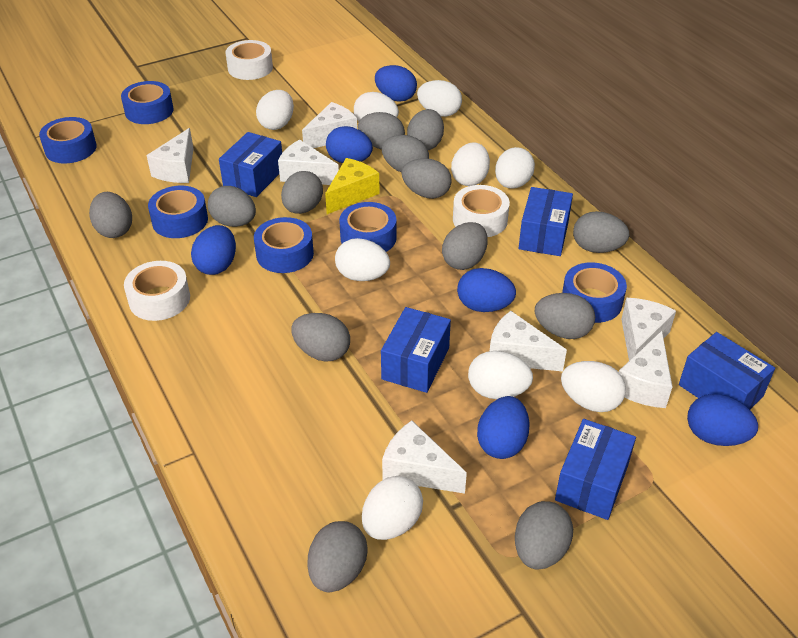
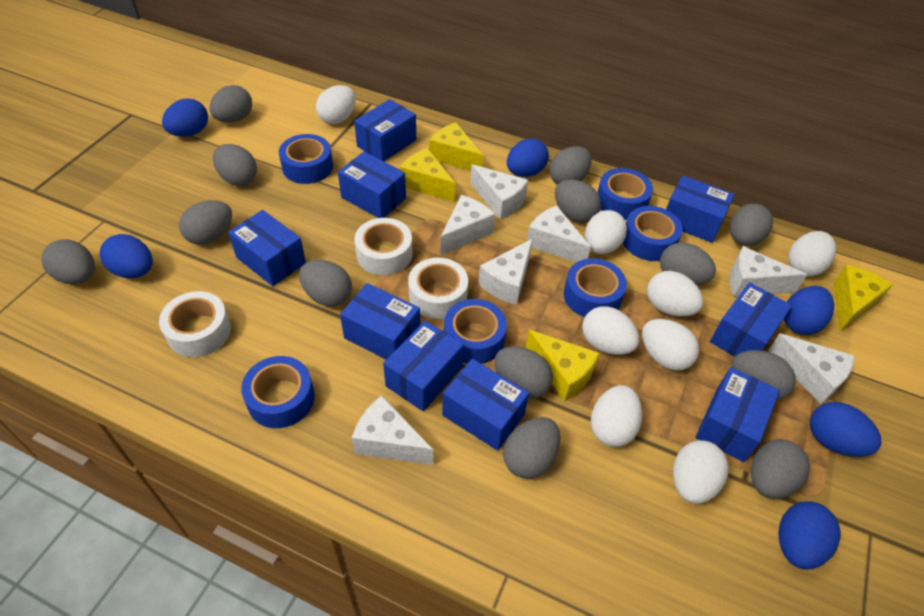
blue box: [219,132,282,197] [381,307,451,393] [518,187,573,256] [555,419,636,520] [679,332,775,410] = 5 -> [228,210,306,286] [338,152,406,218] [340,283,420,360] [354,99,416,161] [383,321,464,411] [442,359,529,451] [666,175,735,243] [695,367,780,462] [710,282,792,357] = 9
white egg: [256,90,294,130] [335,238,390,281] [354,92,399,121] [362,476,423,540] [417,80,462,117] [451,142,490,186] [468,351,533,399] [495,147,535,189] [561,361,626,412] = 9 -> [316,85,356,124] [582,307,639,355] [585,210,627,254] [591,385,642,447] [642,319,699,371] [647,271,703,316] [673,440,728,504] [788,231,836,277] = 8
yellow cheese: [325,158,380,214] = 1 -> [399,148,455,202] [429,122,483,171] [526,330,599,402] [834,264,893,332] = 4

